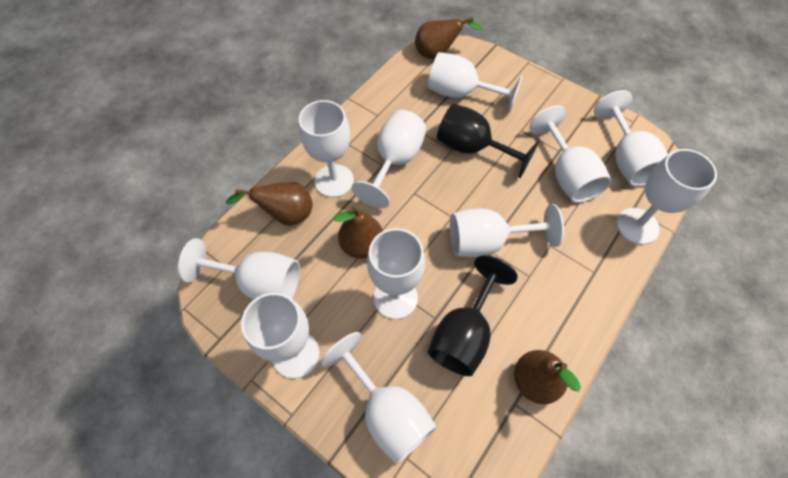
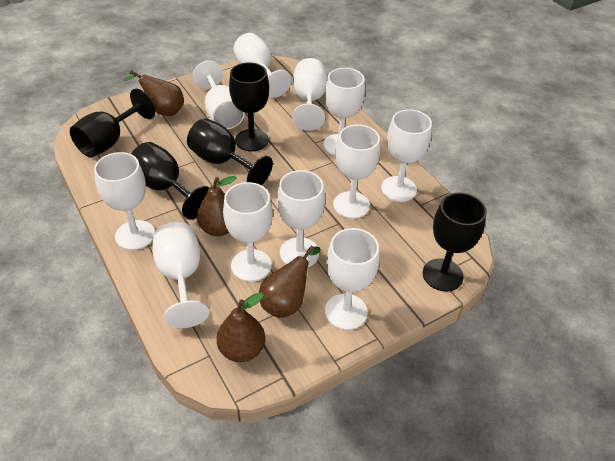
black goblet: [428,255,518,376] [437,104,539,178] = 2 -> [70,89,155,157] [131,142,210,220] [187,118,273,185] [229,62,269,151] [423,192,487,292] = 5

